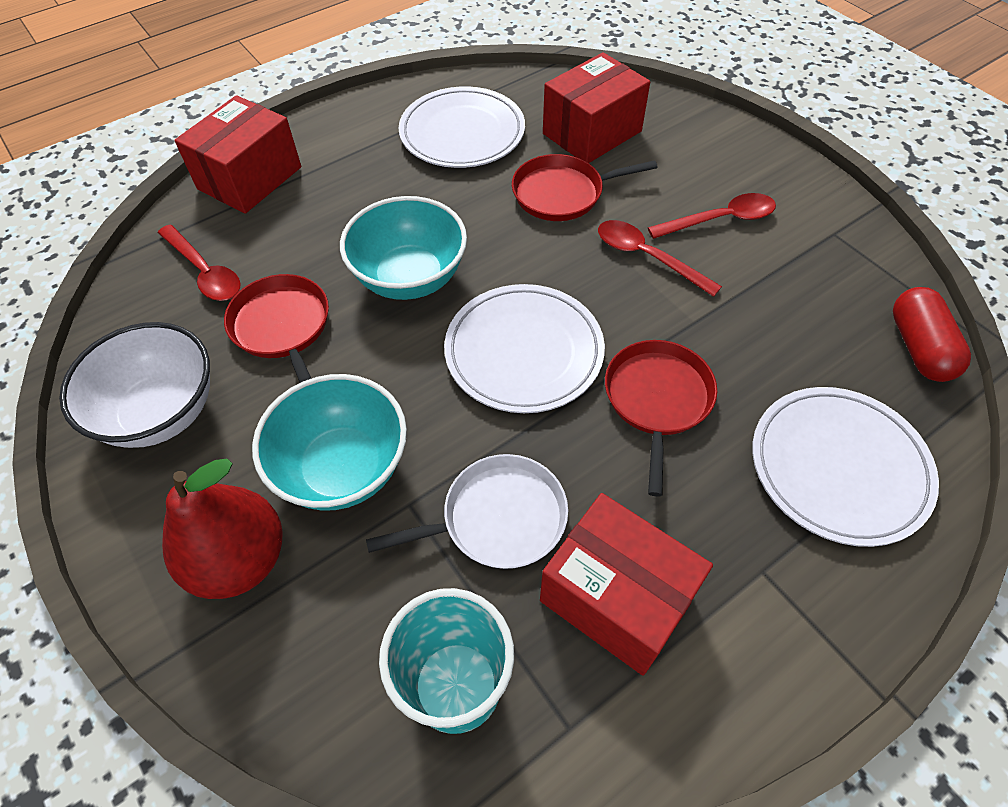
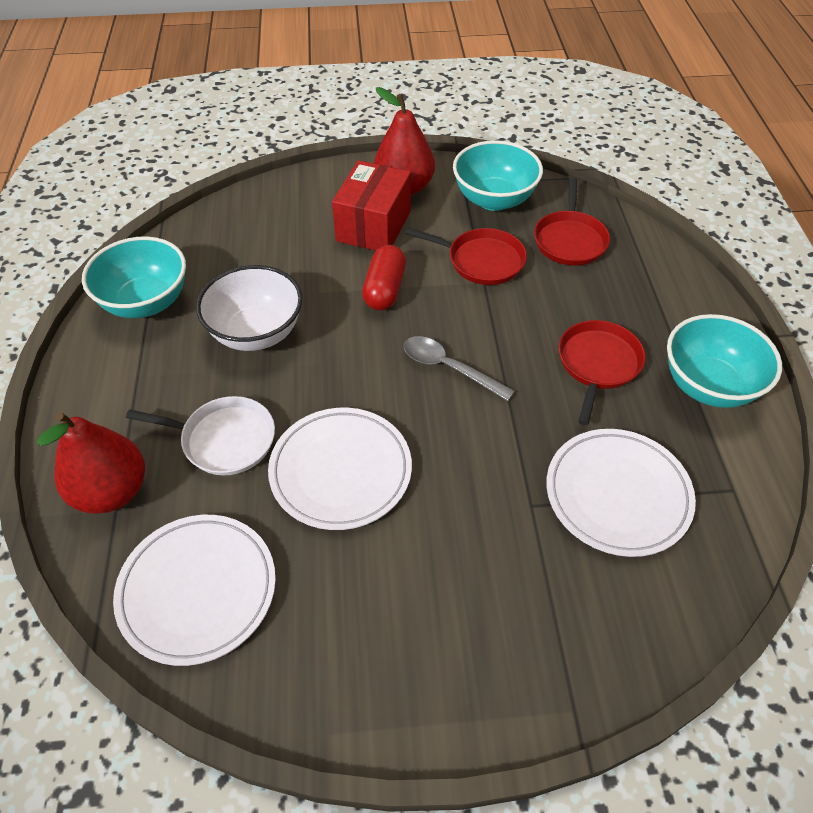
grey spoon: none = 0 -> [404,336,515,401] = 1
red box: [174,95,301,214] [540,493,713,676] [543,52,650,163] = 3 -> [332,160,411,251] = 1
red pear: [162,459,283,599] = 1 -> [37,412,145,514] [374,87,435,195] = 2
red spoon: [158,225,241,301] [598,220,722,297] [648,193,776,239] = 3 -> none = 0
turquoise bowl: [252,374,407,511] [340,196,467,300] = 2 -> [82,236,186,318] [453,140,543,211] [667,314,782,408] = 3
turquoise cup: [379,588,514,734] = 1 -> none = 0

